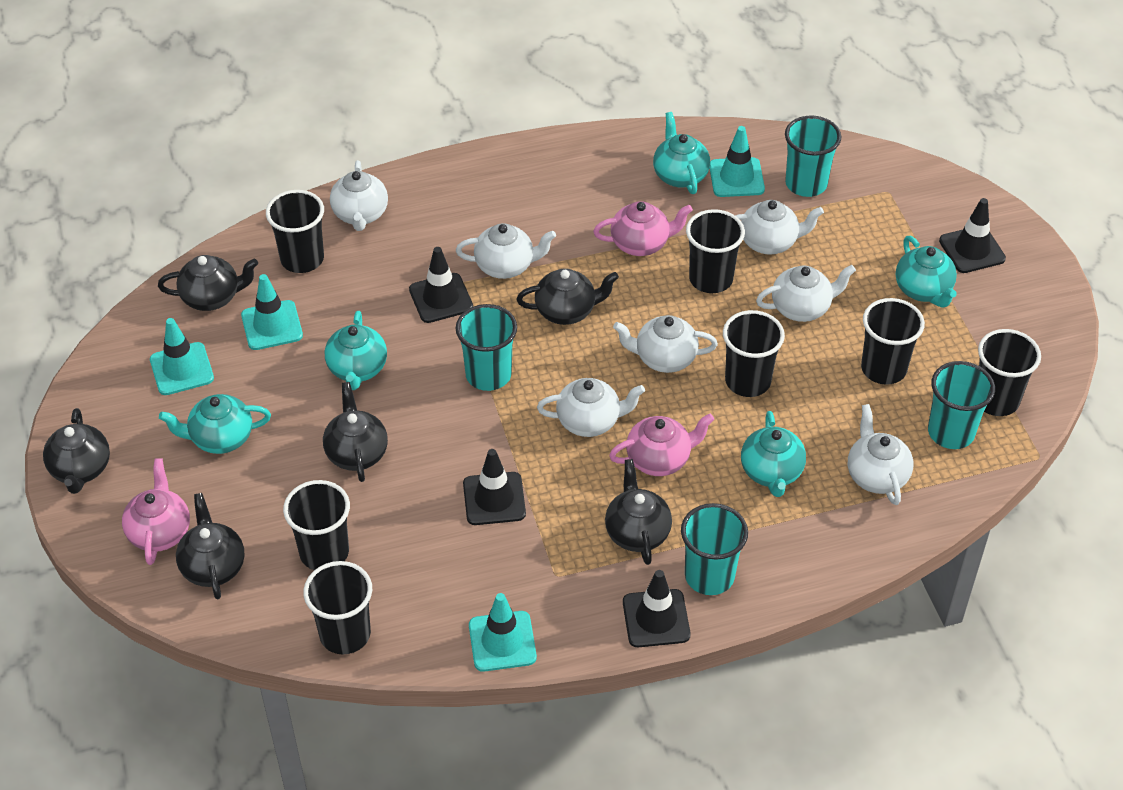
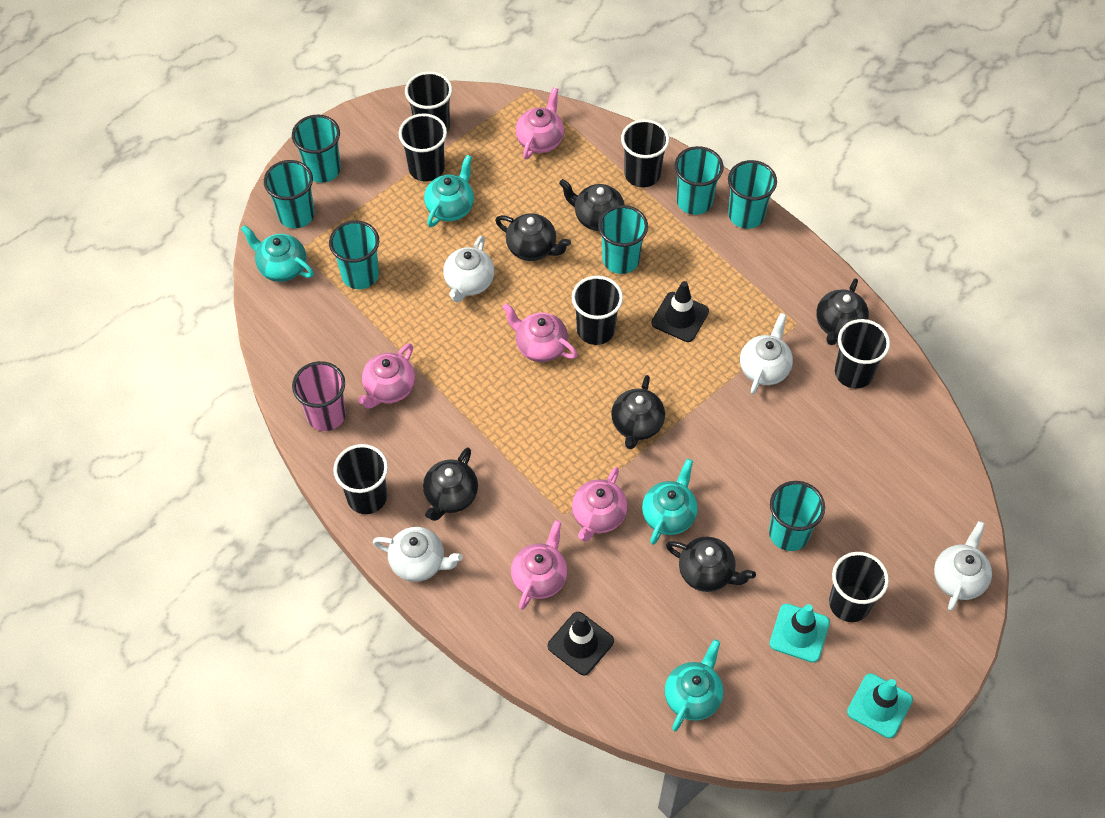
black traffic cone: [409,247,473,323] [463,449,526,525] [623,570,691,647] [939,198,1006,273] = 4 -> [548,612,614,676] [651,281,709,342] = 2
pink cup: none = 0 -> [292,361,346,431] = 1
pink teapot: [122,459,190,565] [593,201,693,256] [609,413,714,476] = 3 -> [358,343,415,409] [502,303,577,362] [511,520,568,610] [516,87,564,159] [572,467,627,541] = 5
turquoise cup: [456,304,517,391] [681,503,748,595] [785,115,841,197] [928,361,995,449] = 4 -> [264,160,314,228] [292,115,341,183] [329,220,379,289] [598,205,648,274] [674,146,724,215] [728,160,777,229] [769,481,825,551] = 7
turquoise teapot: [159,394,271,454] [325,311,387,390] [653,112,710,194] [741,411,806,497] [896,236,957,307] = 5 -> [241,225,314,282] [424,155,474,227] [642,459,698,545] [665,639,724,731] = 4
turquoise traffic cone: [150,318,214,395] [241,274,303,350] [469,593,537,672] [709,126,765,197] = 4 -> [770,604,830,663] [847,673,913,738] = 2
white teapot: [330,160,388,231] [456,223,556,279] [537,378,645,437] [613,315,718,373] [735,200,824,255] [756,265,856,322] [848,404,913,505] = 7 -> [373,527,463,582] [443,236,494,302] [740,313,793,394] [934,521,992,611] = 4

